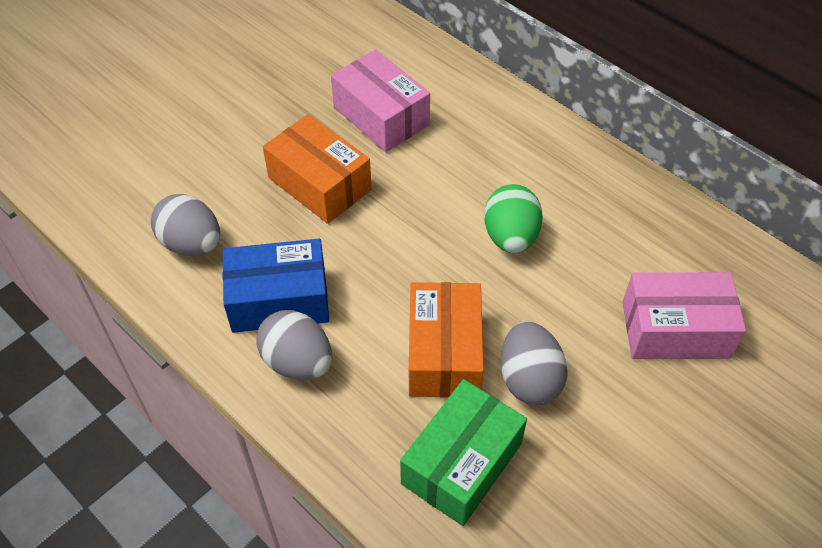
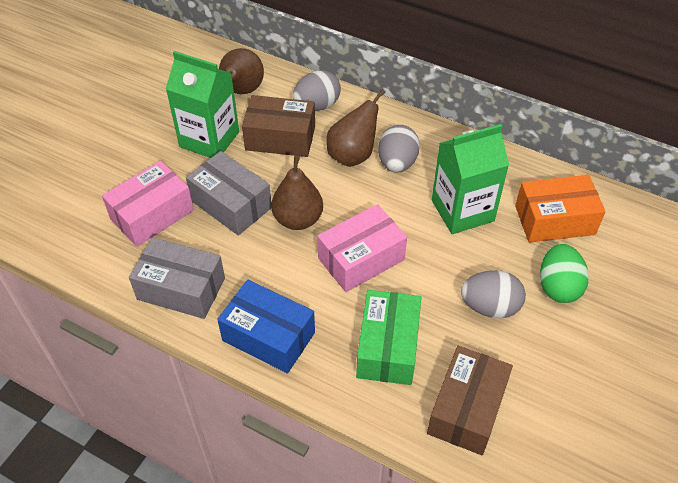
brown box: none = 0 -> [242,95,315,157] [427,346,513,455] = 2
brown pear: none = 0 -> [219,48,264,94] [271,156,323,230] [326,89,386,167] = 3
green carton: none = 0 -> [166,51,239,158] [432,124,509,234] = 2
grey box: none = 0 -> [129,237,225,319] [186,151,271,236] = 2
orange box: [263,114,372,224] [409,282,484,398] = 2 -> [515,175,606,243] = 1

